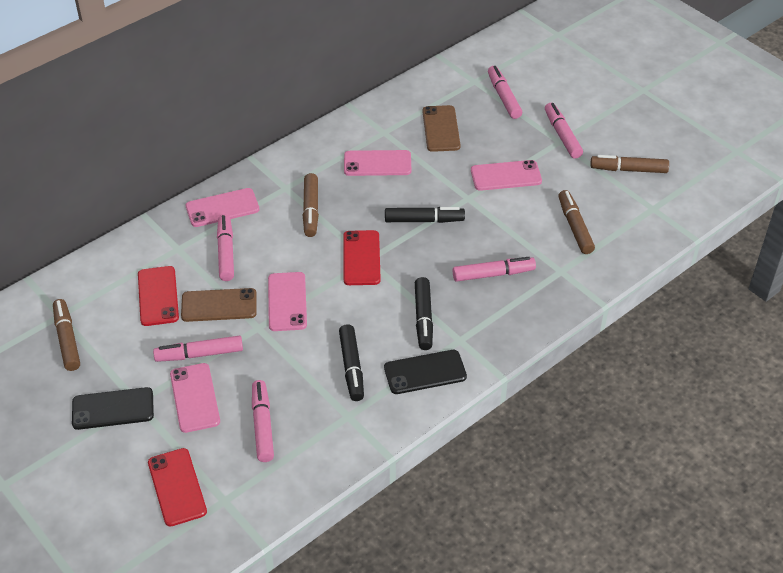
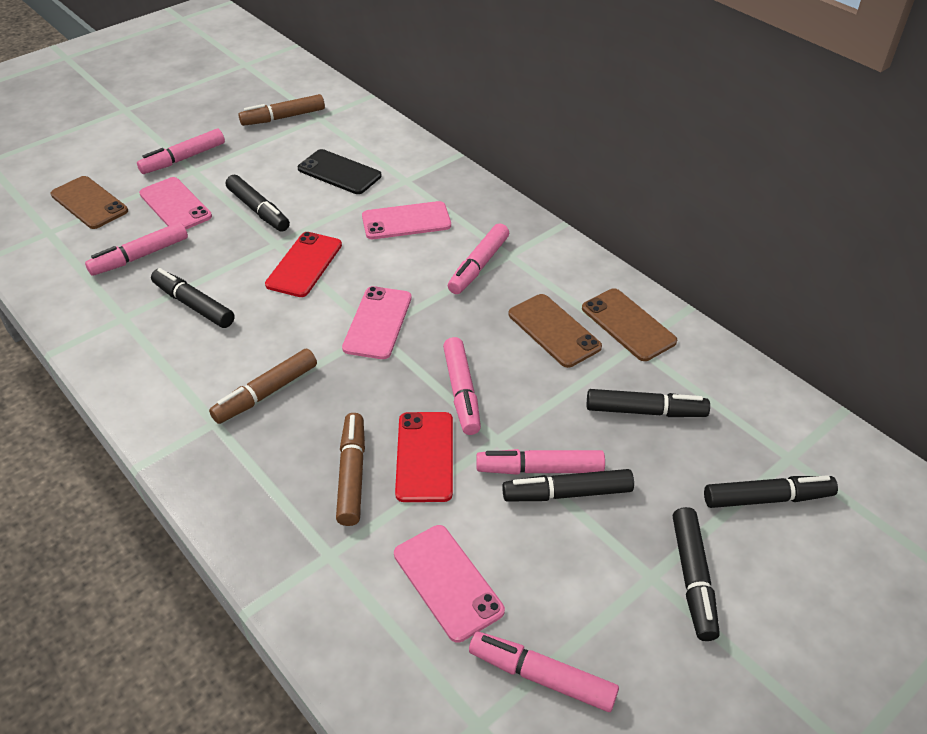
black marker: [339,324,364,401] [385,207,465,223] [415,277,433,350] = 3 -> [151,268,235,328] [226,175,290,232] [502,469,634,502] [587,389,710,417] [673,507,720,641] [704,475,838,508] = 6
black phone: [72,387,154,430] [384,350,467,394] = 2 -> [298,149,381,194] = 1
brown marker: [53,299,80,371] [303,173,319,237] [558,190,595,254] [590,155,669,173] = 4 -> [209,349,317,424] [239,94,325,126] [336,413,365,526] = 3
brown phone: [181,288,257,322] [422,105,461,152] = 2 -> [51,176,128,229] [509,294,602,368] [582,288,677,361] = 3
pink phone: [170,363,220,433] [186,188,259,227] [268,272,307,331] [344,150,411,176] [471,160,542,191] = 5 -> [139,177,212,229] [342,286,412,359] [362,201,451,239] [394,525,505,643] = 4
red phone: [138,266,179,326] [148,448,207,527] [343,230,381,285] = 3 -> [265,232,342,297] [395,412,453,502] = 2

